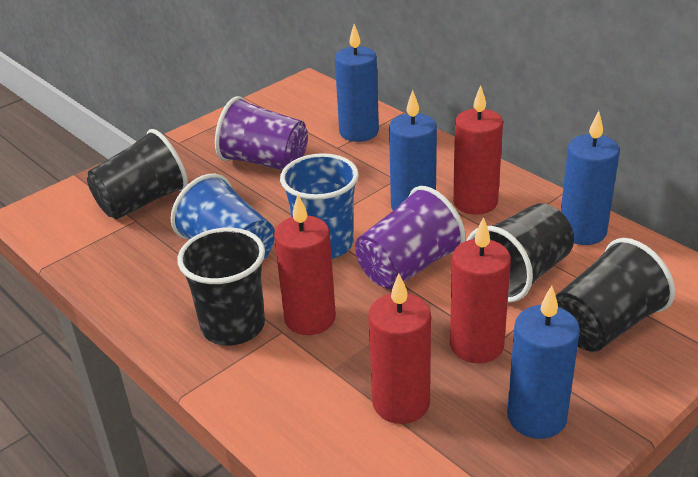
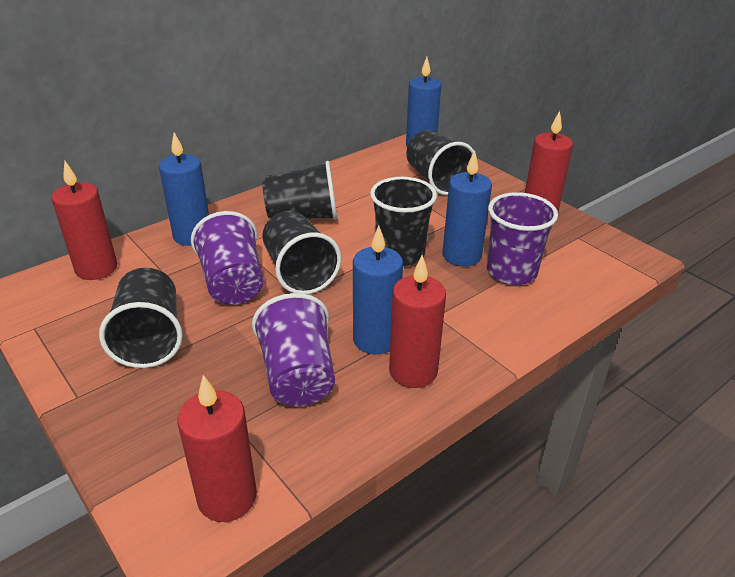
black cup: [87,129,188,219] [177,227,265,346] [466,203,574,302] [556,238,675,352] = 4 -> [99,268,183,368] [262,161,337,220] [262,211,341,294] [370,177,437,266] [407,130,477,195] = 5
blue cup: [171,174,275,262] [280,153,359,259] = 2 -> none = 0
purple cup: [215,96,308,170] [355,186,466,289] = 2 -> [191,211,263,305] [252,293,335,406] [487,192,558,285] = 3

